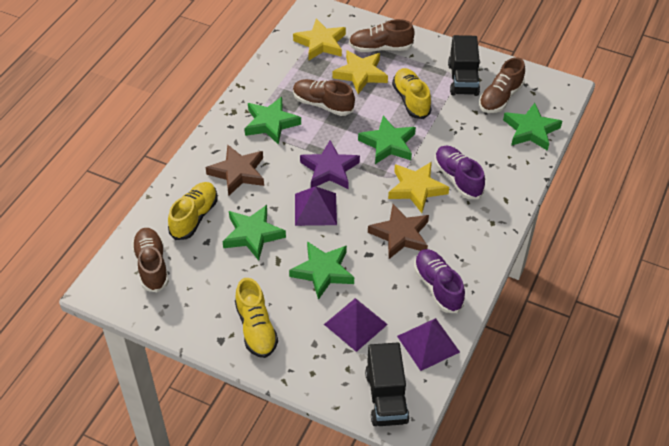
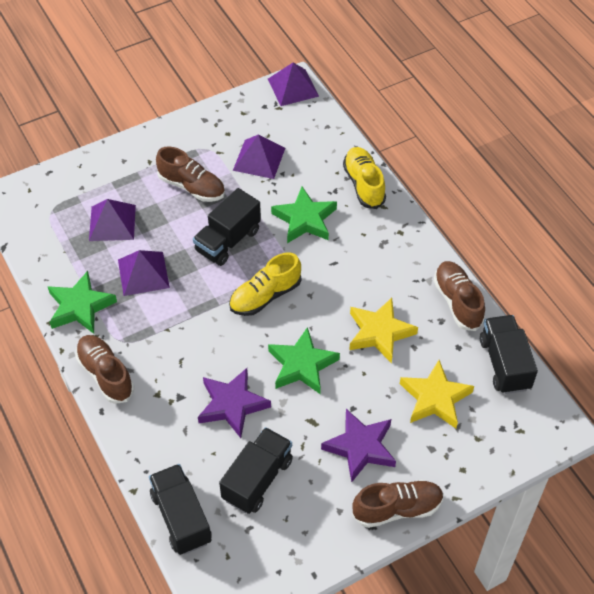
black truck: [365,342,409,426] [448,35,480,96] = 2 -> [149,464,212,555] [193,188,261,266] [219,427,293,514] [480,315,538,394] = 4
brown star: [206,145,264,196] [368,204,429,259] = 2 -> none = 0
green star: [222,205,286,261] [245,97,301,145] [289,241,354,300] [358,116,416,164] [503,103,562,151] = 5 -> [48,271,117,334] [268,327,340,394] [271,187,337,243] = 3
purple pyramid: [295,186,337,226] [324,298,388,352] [397,318,460,371] = 3 -> [89,199,136,241] [118,250,170,296] [233,135,285,179] [268,62,319,106] = 4
purple shoe: [414,249,465,313] [434,145,485,199] = 2 -> none = 0
purple star: [300,140,360,189] = 1 -> [198,368,271,438] [321,409,396,483] = 2
yellow shoe: [168,182,217,240] [235,278,278,358] [392,68,432,119] = 3 -> [229,252,301,316] [343,147,386,209] = 2
yellow star: [293,18,346,60] [333,50,388,94] [388,162,449,213] = 3 -> [349,298,418,363] [400,360,474,428] = 2

